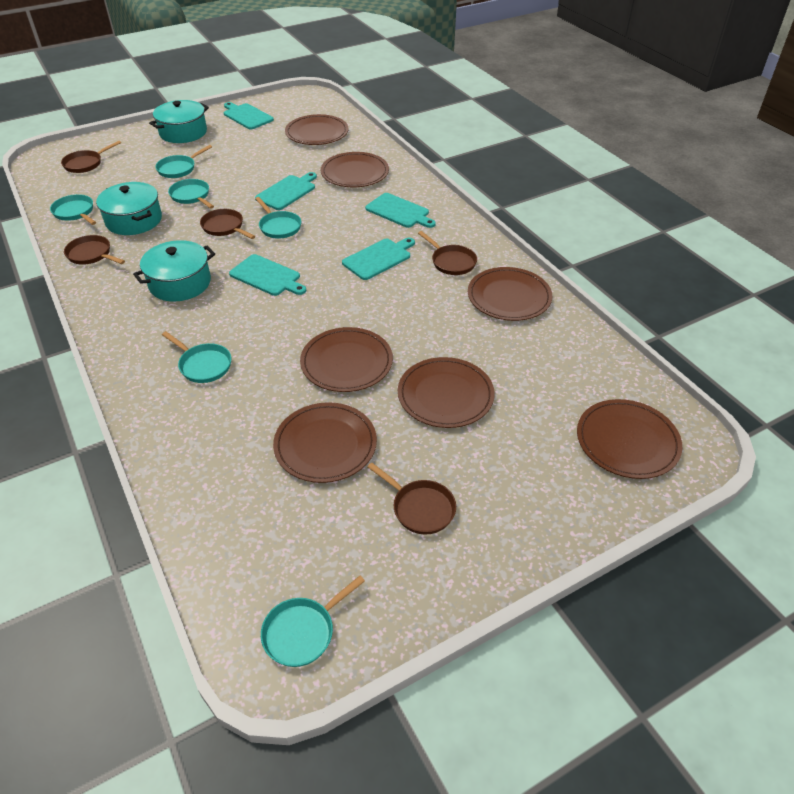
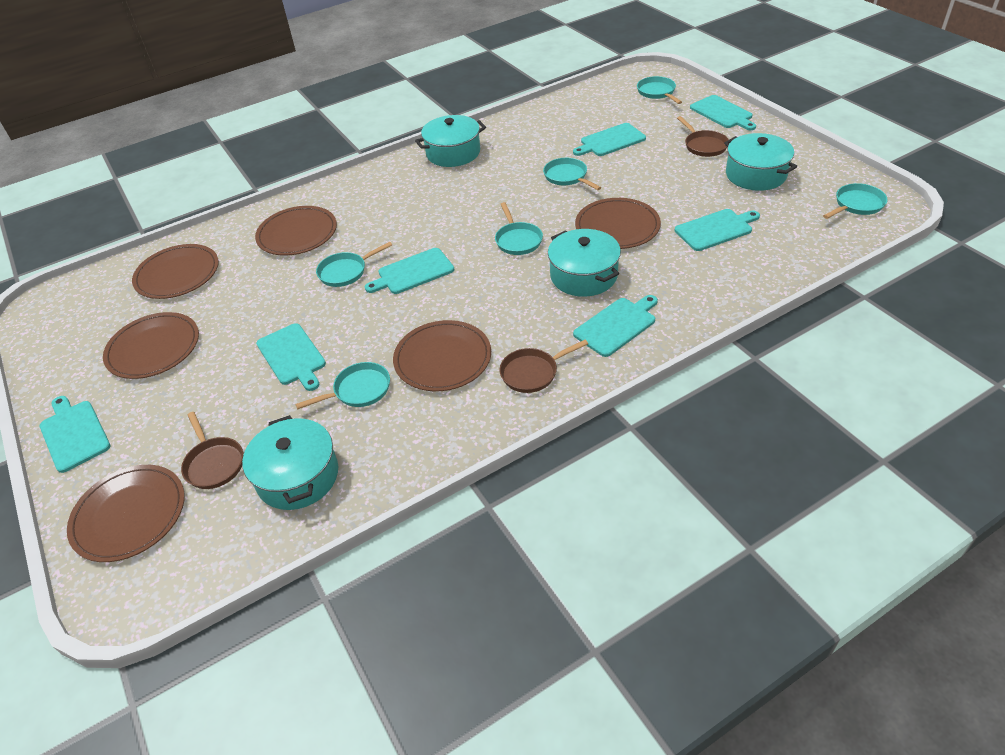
brown pan: [61,141,121,173] [64,235,125,265] [200,209,255,239] [367,462,456,535] [418,231,477,275] = 5 -> [181,412,243,489] [500,340,588,393] [677,116,729,157] = 3
brown plate: [273,402,377,483] [285,114,349,145] [300,327,393,392] [321,152,389,187] [398,357,495,428] [468,267,552,321] [577,399,682,479] = 7 -> [67,465,185,562] [103,312,199,379] [132,244,219,299] [255,206,337,256] [393,320,491,391] [575,198,661,249] = 6
turquoise cutting board: [224,102,274,129] [229,254,306,296] [255,172,317,210] [342,238,415,280] [365,193,436,228] = 5 -> [39,396,110,473] [256,323,326,391] [365,248,454,294] [573,123,646,156] [573,295,658,357] [675,209,760,251] [690,95,756,130] = 7
turquoise pot: [96,182,162,235] [133,240,215,302] [149,100,209,143] = 3 -> [242,415,338,510] [415,115,486,167] [548,229,621,297] [724,133,797,191] = 4

